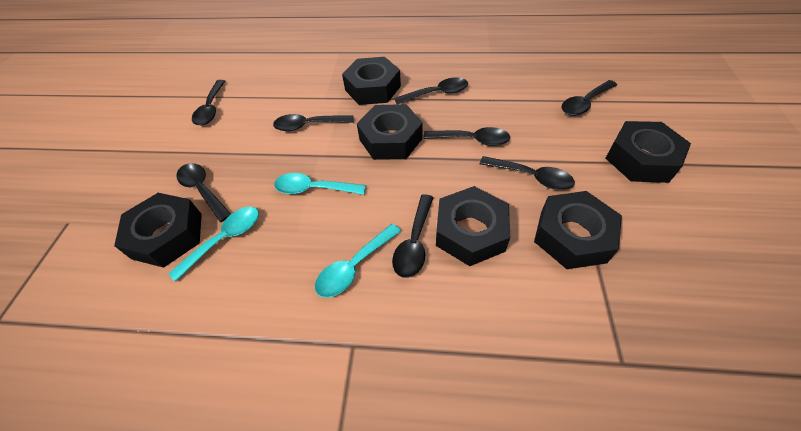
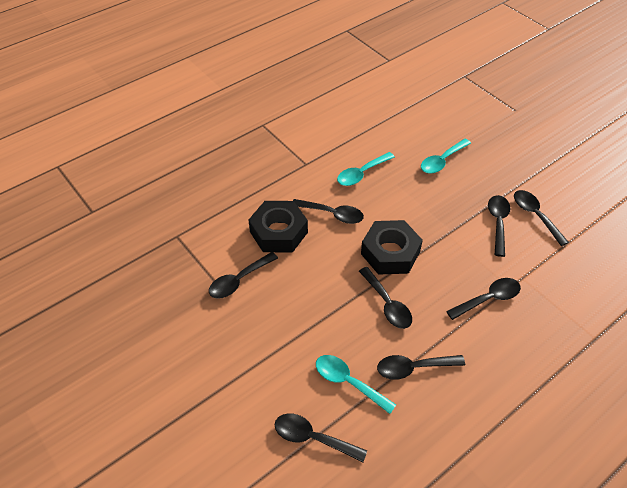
black nut: [114,193,202,268] [342,57,401,105] [357,104,423,160] [436,186,510,266] [534,191,622,269] [605,121,691,183] = 6 -> [249,201,308,252] [361,220,423,275] = 2

